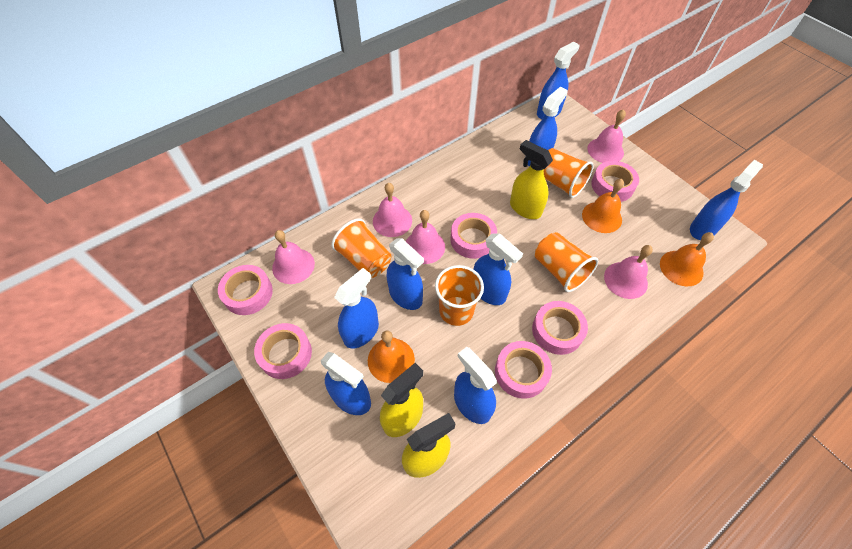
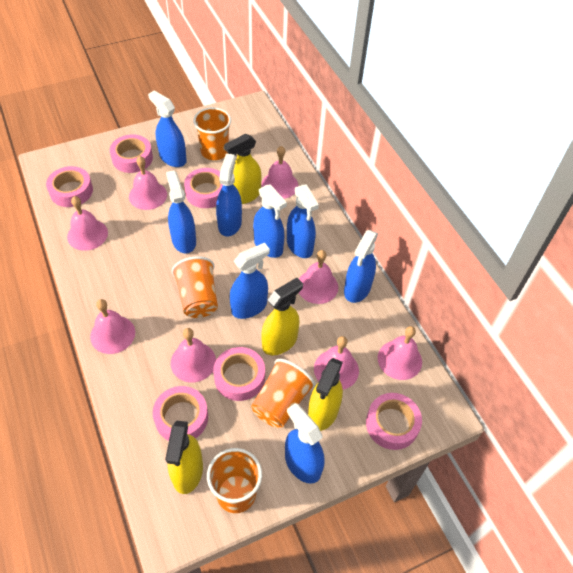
orange bell: [368,330,415,383] [582,179,624,233] [660,232,714,287] = 3 -> none = 0
pink bell: [272,230,315,284] [373,183,412,237] [406,210,445,264] [588,109,626,163] [604,245,653,299] = 5 -> [67,196,108,251] [90,299,135,354] [129,156,167,210] [171,328,216,383] [261,146,298,199] [299,250,338,304] [314,336,359,390] [378,326,422,380] = 8
yellow spray bottle: [380,363,423,437] [402,413,456,478] [510,140,553,219] = 3 -> [165,421,203,494] [224,134,261,204] [261,278,303,355] [308,358,343,431] = 4

